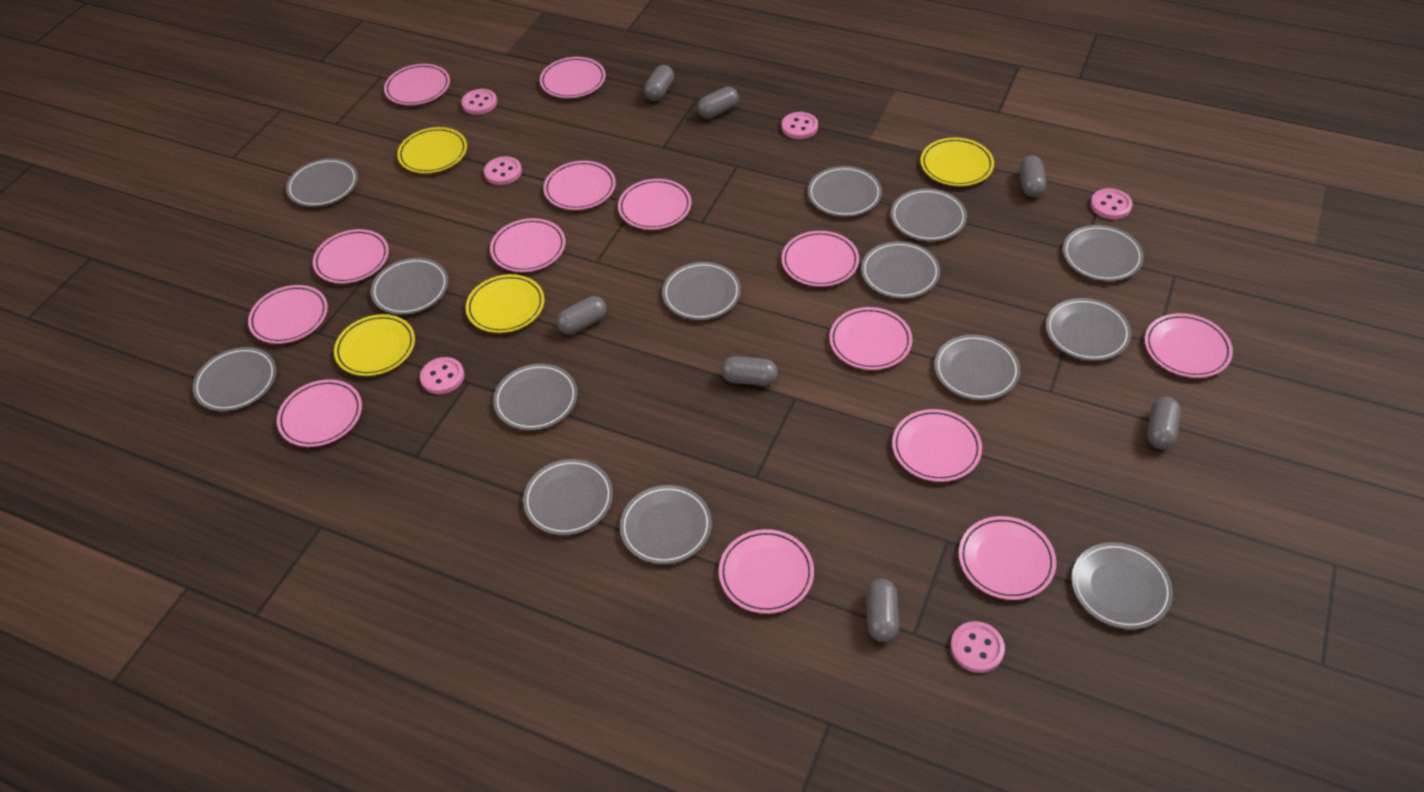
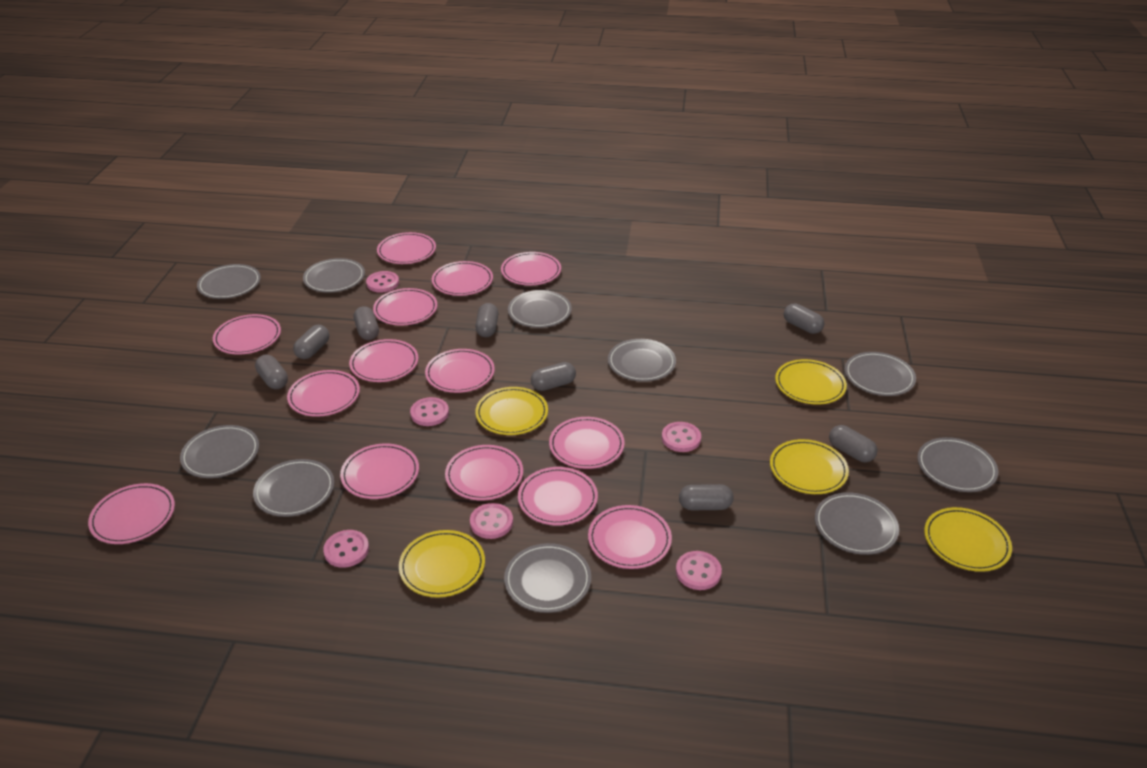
grey capsule: [556,296,607,334] [644,65,674,101] [697,87,739,119] [721,356,778,386] [866,579,899,642] [1019,156,1046,197] [1147,397,1181,449] = 7 -> [255,355,288,389] [293,325,329,359] [354,306,379,340] [475,303,498,337] [531,362,576,391] [679,484,734,510] [784,304,824,334] [829,425,877,462] = 8
grey plate: [193,347,276,411] [286,158,358,207] [371,258,448,315] [493,364,578,430] [523,459,613,535] [620,485,712,564] [662,262,741,320] [808,166,882,217] [861,241,940,299] [891,189,967,241] [934,334,1020,400] [1046,298,1131,361] [1063,225,1144,281] [1071,542,1173,629] = 14 -> [180,425,259,478] [197,264,261,299] [253,459,334,517] [303,258,365,293] [504,543,591,613] [508,290,572,328] [608,339,676,382] [815,492,899,555] [845,352,916,396] [917,437,998,492] = 10
yellow plate: [334,314,415,376] [397,127,467,173] [466,274,544,333] [921,138,994,186] = 4 -> [399,530,485,597] [475,387,548,435] [770,439,849,494] [775,359,847,405] [924,507,1012,572] = 5

